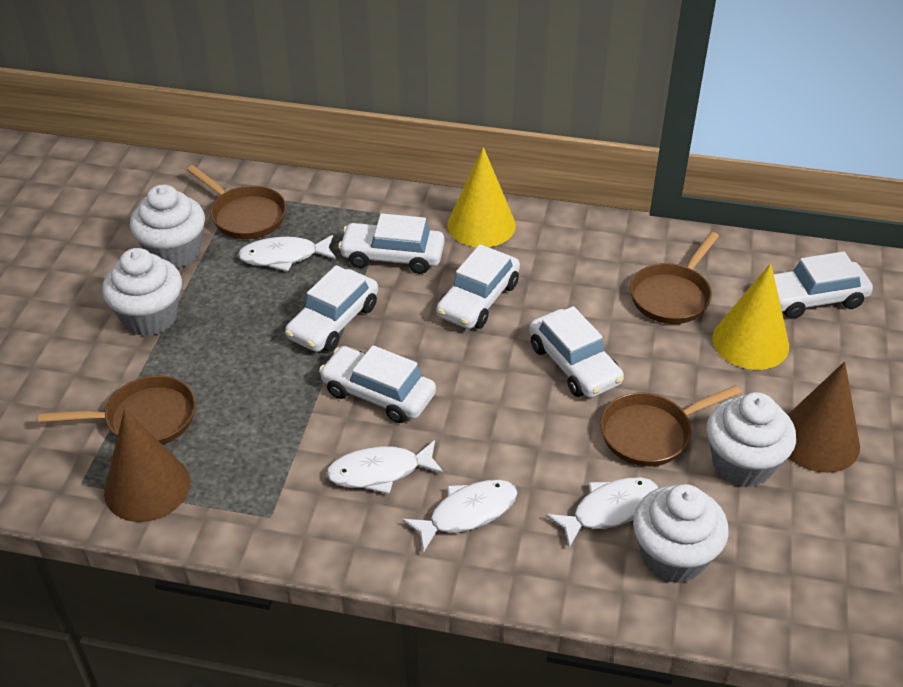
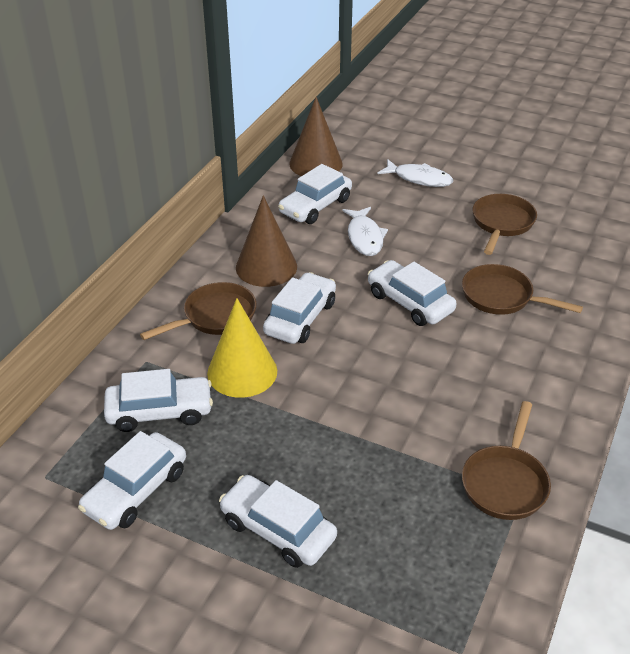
white cupcake: [102,248,182,336] [130,185,205,268] [633,484,729,583] [707,392,796,487] = 4 -> none = 0
white fish: [238,235,336,271] [326,440,444,494] [402,480,518,553] [546,477,659,548] = 4 -> [343,207,388,256] [378,159,453,187] = 2
yellow cone: [447,147,516,247] [712,263,789,370] = 2 -> [207,298,277,398] = 1

